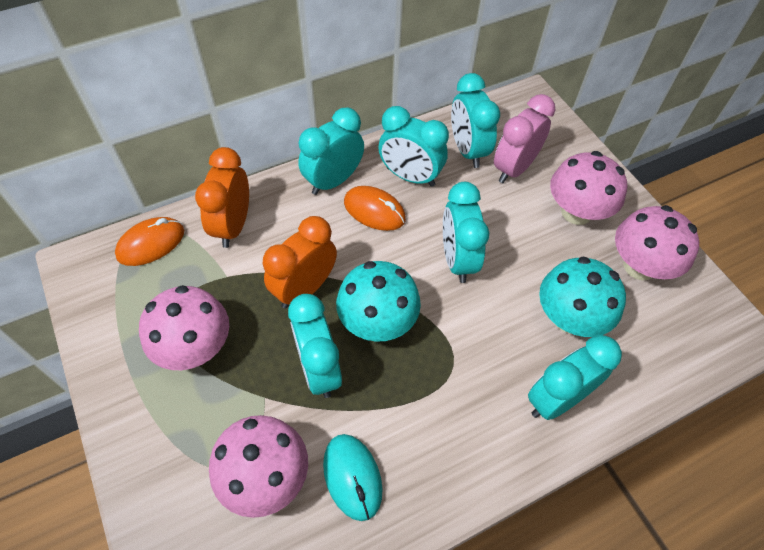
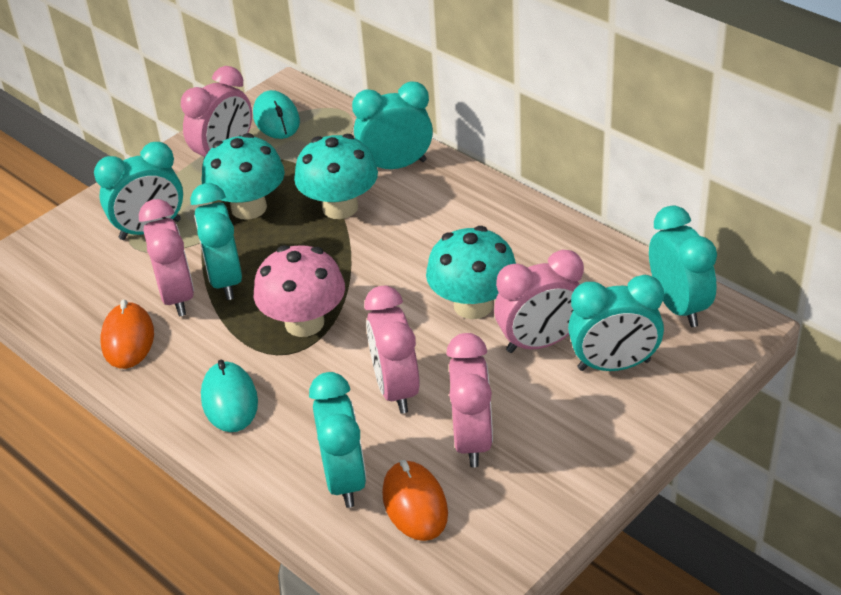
orange clock: [195,147,249,248] [263,216,337,308] = 2 -> none = 0
pink clock: [494,94,555,183] = 1 -> [139,199,194,317] [181,66,252,161] [364,286,420,414] [446,333,493,467] [494,250,584,353] = 5
pink mushroom: [139,285,229,370] [209,415,308,518] [550,151,627,225] [615,205,699,280] = 4 -> [254,245,345,337] = 1
turquoise mouse: [323,434,383,521] = 1 -> [201,360,258,432] [253,90,300,139] = 2
turquoise mushroom: [336,261,421,342] [539,257,626,337] = 2 -> [202,133,285,220] [294,134,378,219] [426,226,516,319] = 3

